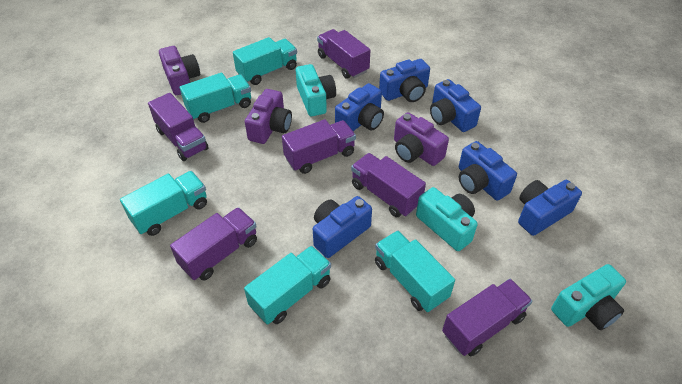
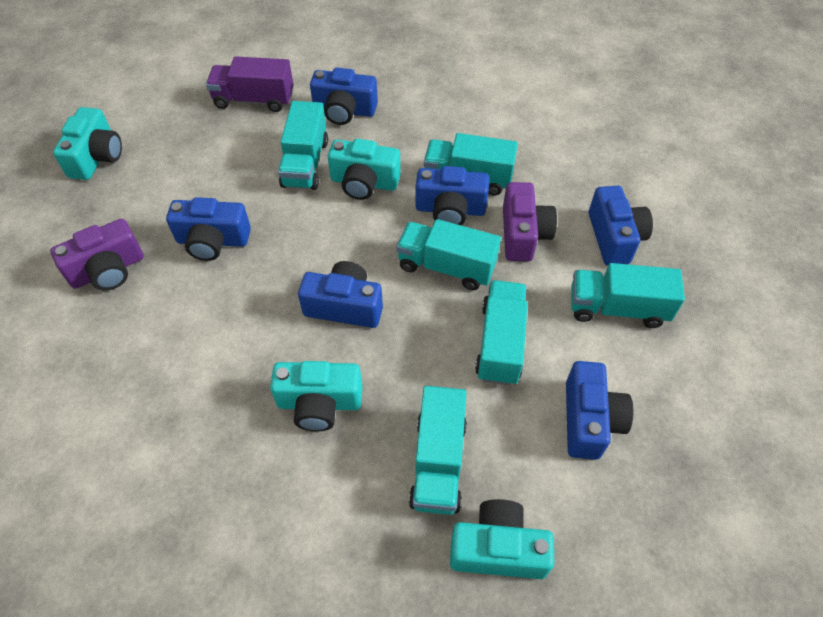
purple camera: [159,46,200,95] [245,89,292,144] [394,112,449,166] = 3 -> [50,219,144,290] [503,182,557,261] = 2
purple truck: [148,93,209,161] [170,207,257,280] [282,119,356,174] [317,29,370,79] [351,153,426,217] [442,279,532,356] = 6 -> [206,56,294,112] = 1
turquoise camera: [296,64,336,116] [416,187,478,251] [551,264,626,330] = 3 -> [53,107,122,180] [270,361,362,431] [328,139,401,200] [450,499,554,579] = 4
turquoise truck: [120,171,207,236] [180,73,251,123] [233,37,297,85] [244,246,331,325] [375,231,455,312] = 5 -> [278,101,328,190] [396,219,501,290] [409,386,467,515] [424,133,518,195] [475,280,528,385] [571,263,685,328] = 6

